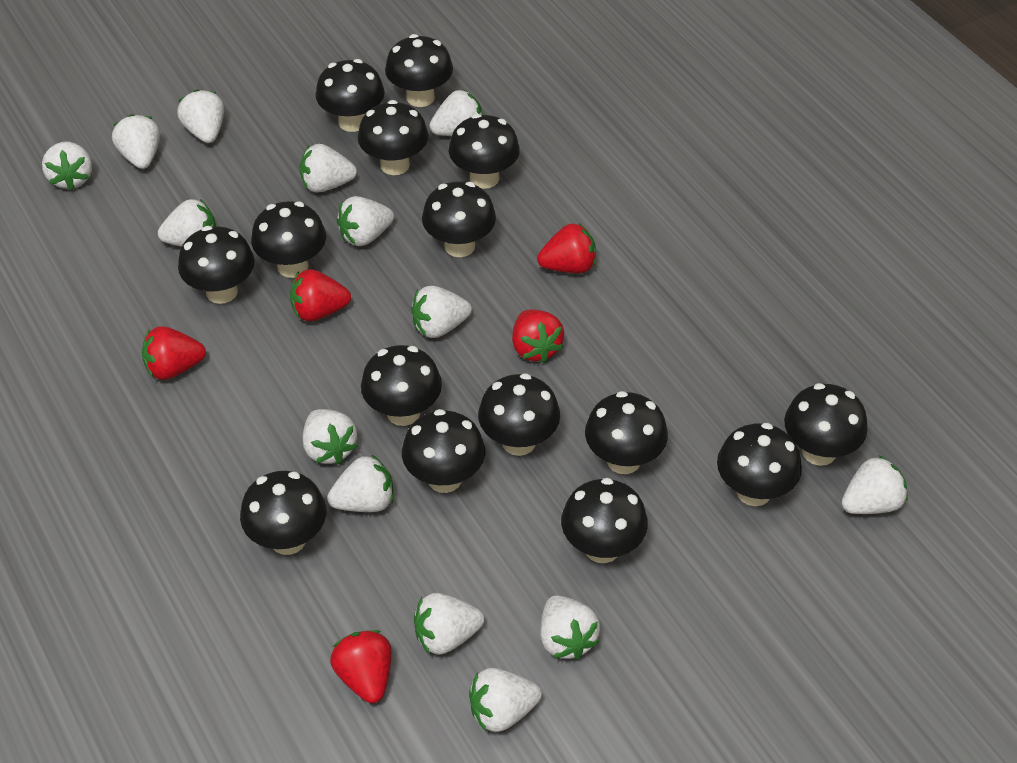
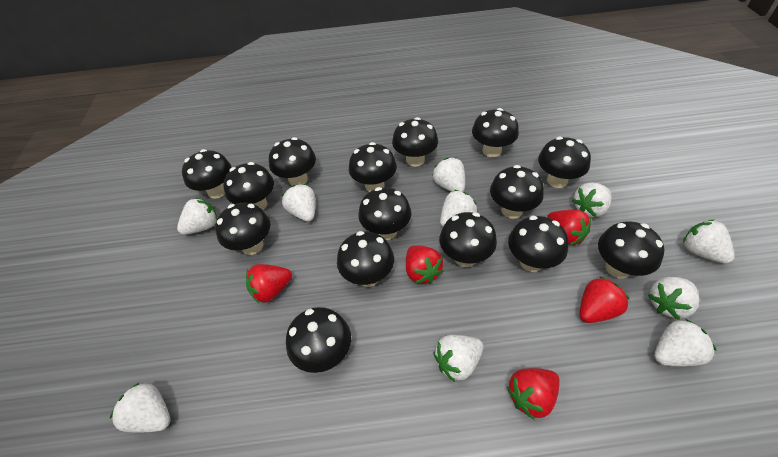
white strawberry: [42,142,92,190] [112,114,160,169] [158,199,216,247] [177,89,224,143] [300,144,357,193] [303,409,358,464] [327,454,393,512] [337,196,394,246] [411,286,472,338] [414,593,484,655] [429,89,483,136] [469,668,542,732] [540,595,600,660] [842,456,908,514] = 14 -> [110,383,171,433] [177,198,218,235] [282,184,315,222] [432,158,465,192] [433,335,483,382] [440,190,478,227] [572,182,611,217] [648,277,699,320] [654,319,717,366] [683,220,734,263] = 10

